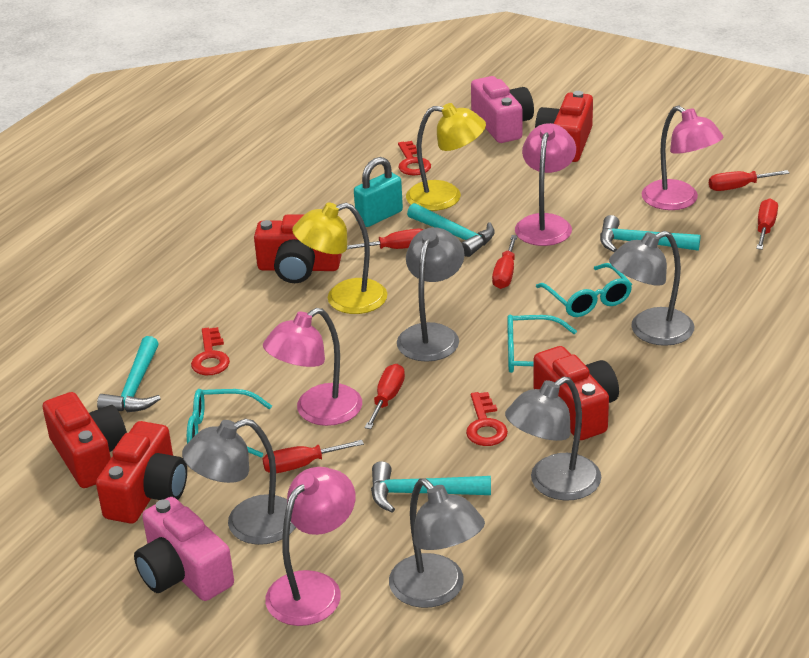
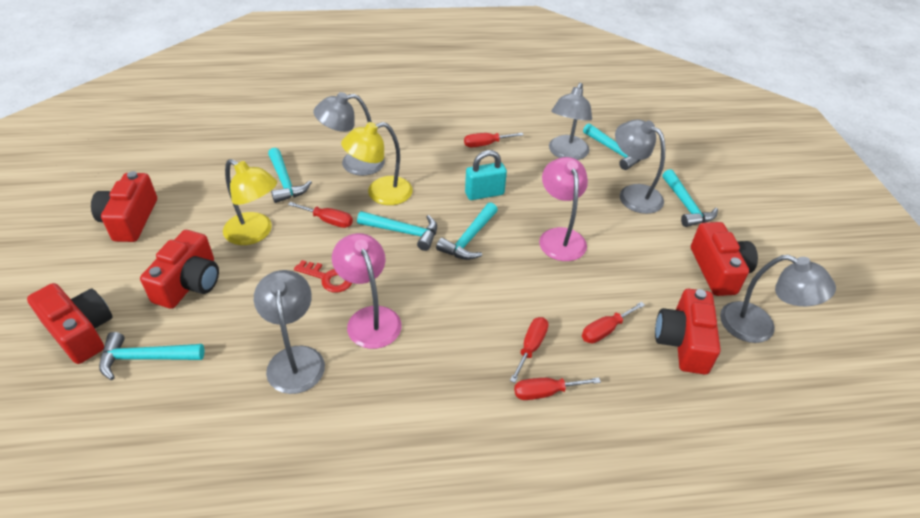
pink camera: [134,497,234,601] [471,76,534,143] = 2 -> none = 0
pink lamp: [263,308,362,426] [265,467,355,626] [515,123,576,246] [642,106,724,210] = 4 -> [332,233,402,349] [539,157,588,261] = 2
red key: [191,327,230,375] [398,141,431,175] [466,392,508,446] = 3 -> [294,260,352,292] = 1
red screwdriver: [263,440,364,473] [347,229,424,249] [365,364,405,429] [492,235,518,289] [709,170,789,191] [756,198,778,250] = 6 -> [288,202,353,228] [464,133,524,147] [510,317,548,383] [514,377,601,400] [582,302,645,343] = 5
turquoise glasses: [187,389,272,457] [507,314,577,373] [536,263,632,317] = 3 -> none = 0
turquoise hammer: [97,336,161,413] [371,461,491,513] [407,203,495,257] [600,215,700,252] = 4 -> [99,332,204,380] [268,148,312,203] [357,211,437,251] [436,202,498,260] [583,123,640,170] [662,169,718,227] = 6

